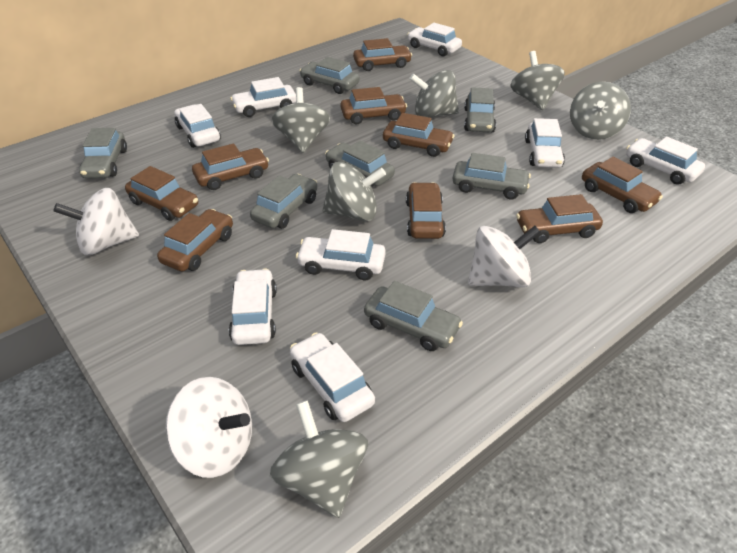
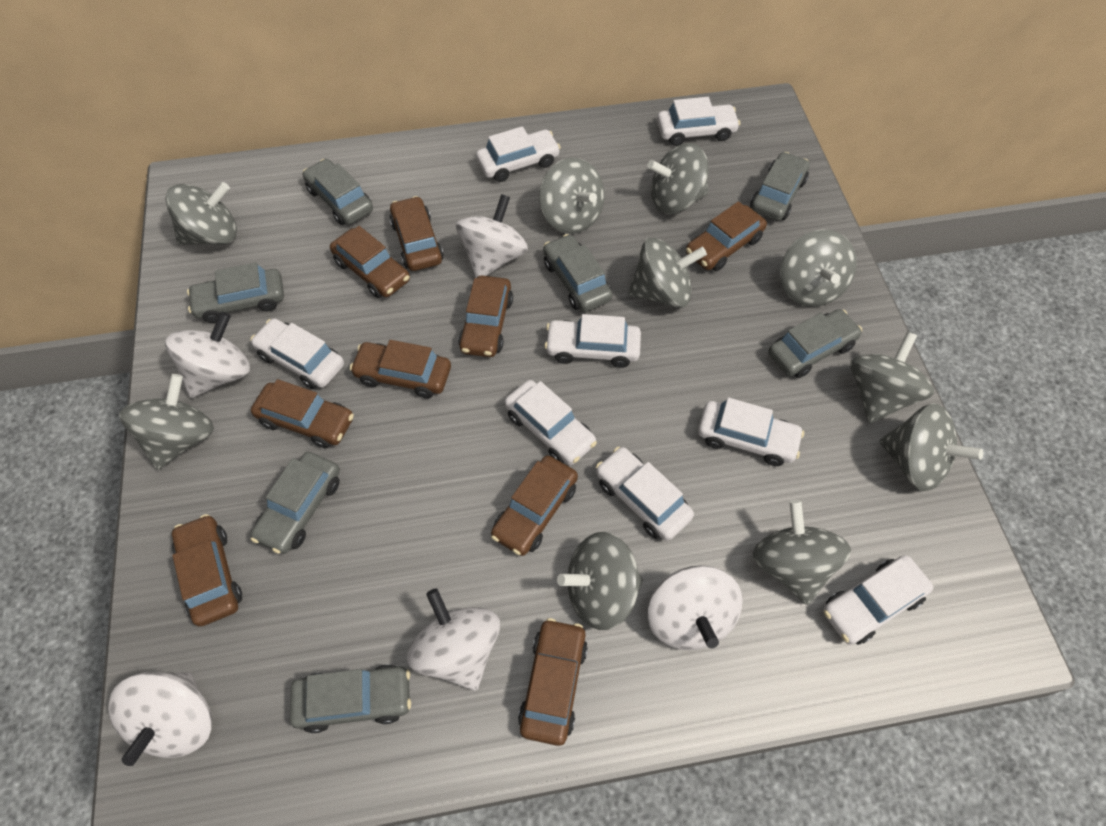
grey spinning top: [270,400,368,518] [272,87,330,153] [322,162,386,221] [409,70,459,118] [511,51,565,110] [570,82,631,140] = 6 -> [119,374,214,470] [165,182,237,245] [539,158,605,234] [557,532,643,630] [628,238,707,308] [647,143,708,214] [753,500,851,605] [780,230,857,307] [850,332,934,423] [879,404,983,491] = 10
white spinning top: [54,188,139,255] [165,377,252,478] [468,226,541,287] = 3 -> [108,672,212,766] [165,312,250,398] [407,588,500,691] [456,194,528,278] [648,565,743,650] = 5

